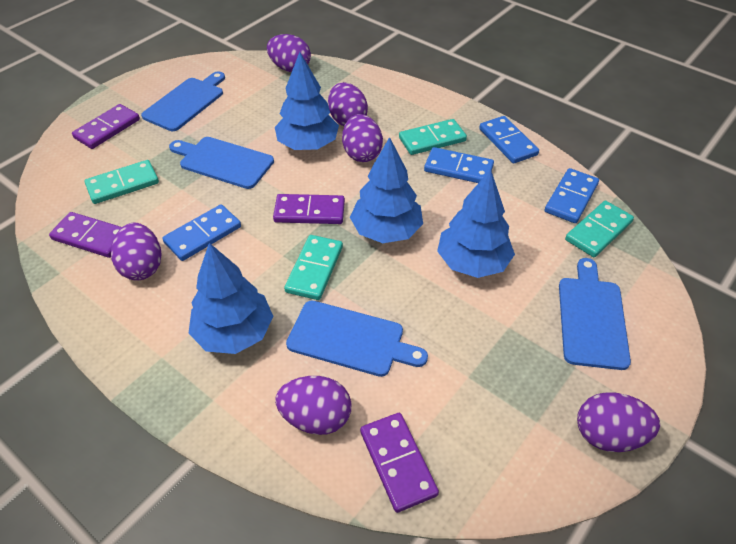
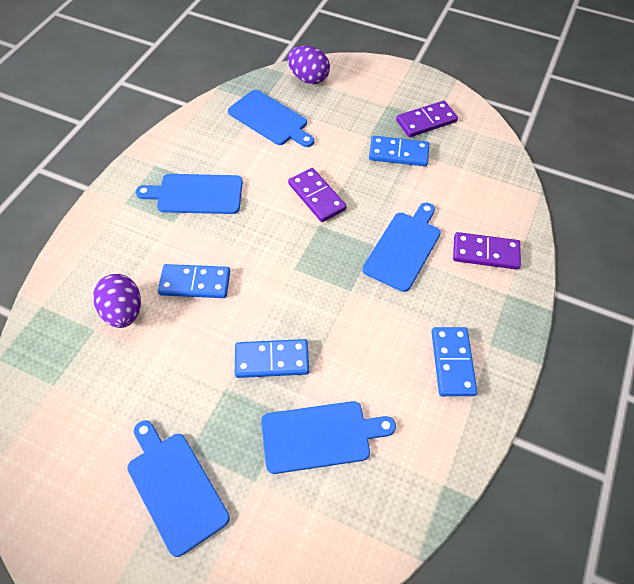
blue cutting board: [141,71,225,131] [169,137,274,189] [286,300,428,377] [559,258,631,370] = 4 -> [127,420,230,557] [136,174,243,214] [228,90,314,147] [261,401,396,474] [362,203,441,292] = 5
blue tree: [189,243,273,354] [275,52,339,150] [350,137,423,243] [437,169,515,278] = 4 -> none = 0
purple domino: [49,212,122,258] [72,104,140,149] [273,194,345,224] [360,413,439,513] = 4 -> [288,168,347,222] [396,101,458,137] [453,232,521,270] = 3
purple egg: [111,223,162,280] [267,34,311,72] [275,376,351,435] [328,82,368,126] [342,114,383,162] [577,392,660,452] = 6 -> [93,274,141,328] [288,46,330,84] = 2
turquoise domino: [85,160,159,204] [284,235,343,300] [399,119,467,155] [565,201,634,257] = 4 -> none = 0

